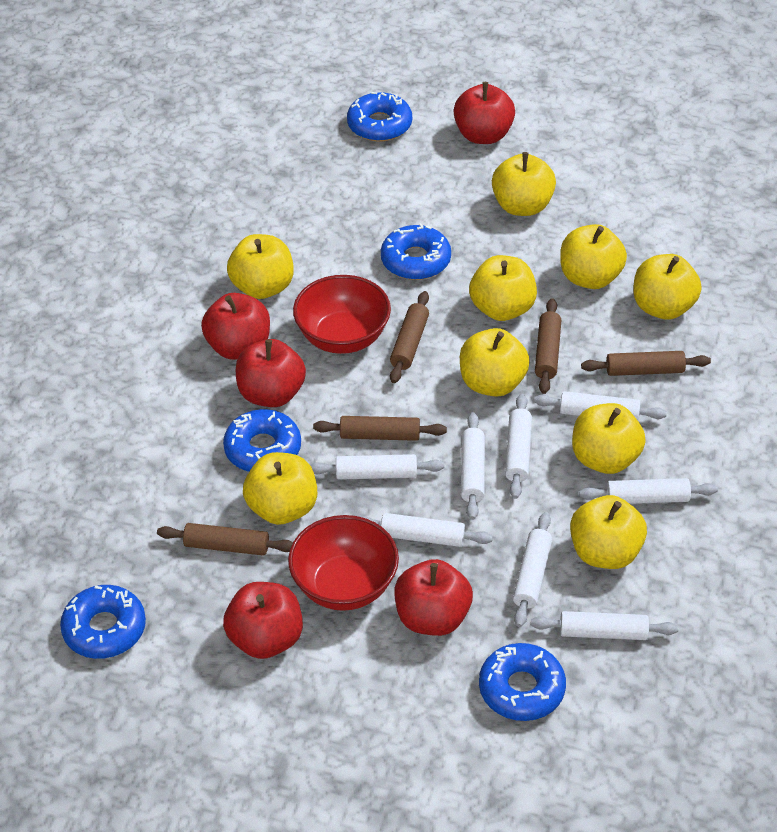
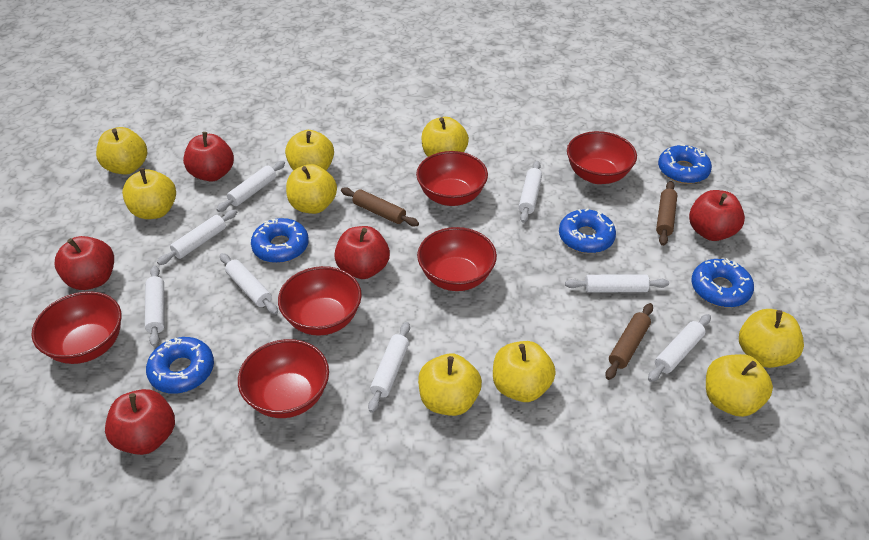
brown rolling pin: [157,523,293,556] [313,416,447,441] [390,291,429,383] [535,298,561,394] [581,351,711,376] = 5 -> [341,187,419,226] [605,303,653,380] [656,181,677,246] = 3
red bowl: [288,515,399,611] [293,275,391,354] = 2 -> [31,291,121,364] [238,339,329,418] [278,266,362,336] [416,151,488,206] [417,227,497,291] [567,131,637,184] = 6

